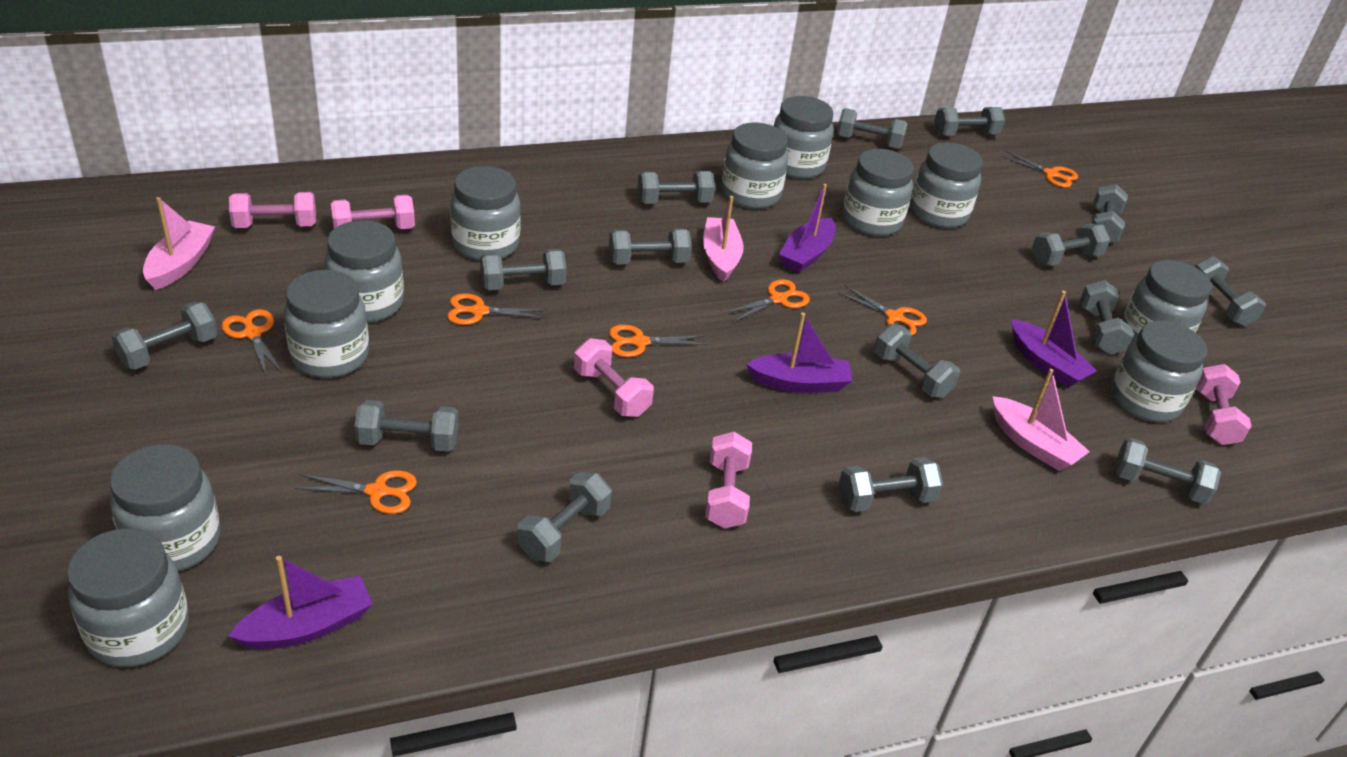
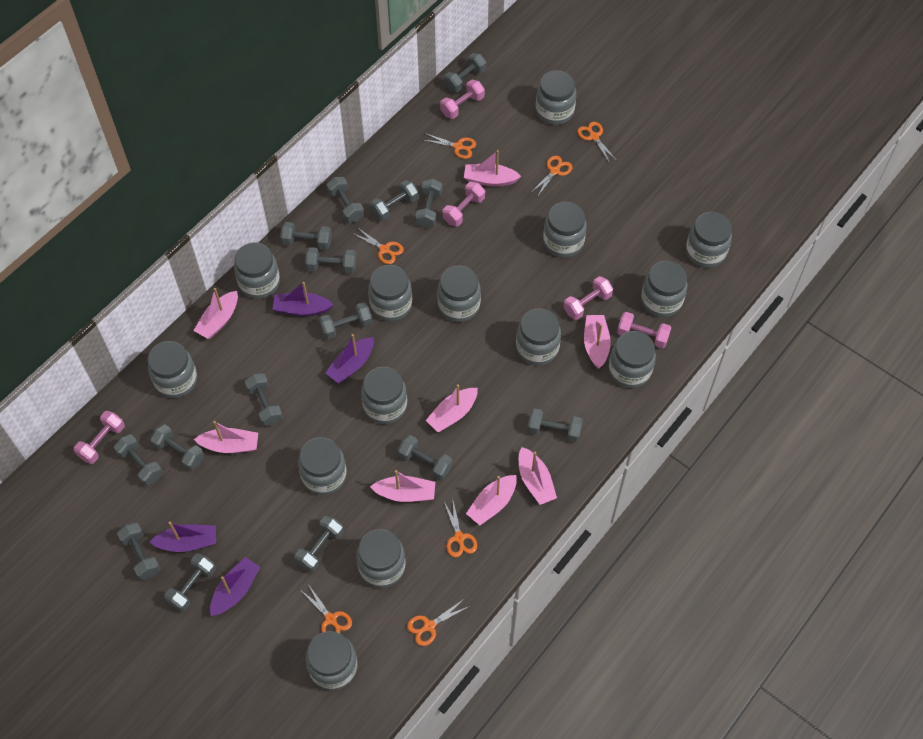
grey jar: [67,528,189,667] [110,444,220,571] [284,270,369,378] [325,220,404,323] [450,166,521,261] [721,122,788,209] [774,96,834,179] [843,149,914,236] [911,142,983,228] [1111,321,1207,422] [1122,260,1212,342] = 11 -> [147,341,197,398] [234,243,280,299] [298,437,347,495] [306,631,358,690] [356,529,406,588] [361,367,407,424] [368,265,412,321] [437,265,481,322] [516,308,561,365] [536,70,576,125] [543,202,587,258] [609,331,656,388] [641,261,687,317] [686,212,732,268] = 14
pink boat: [143,197,215,290] [703,196,744,282] [992,369,1090,471] = 3 -> [193,288,238,339] [194,421,258,453] [370,470,435,502] [426,384,478,432] [464,150,521,187] [466,475,517,525] [519,447,557,505] [584,315,611,369] = 8

